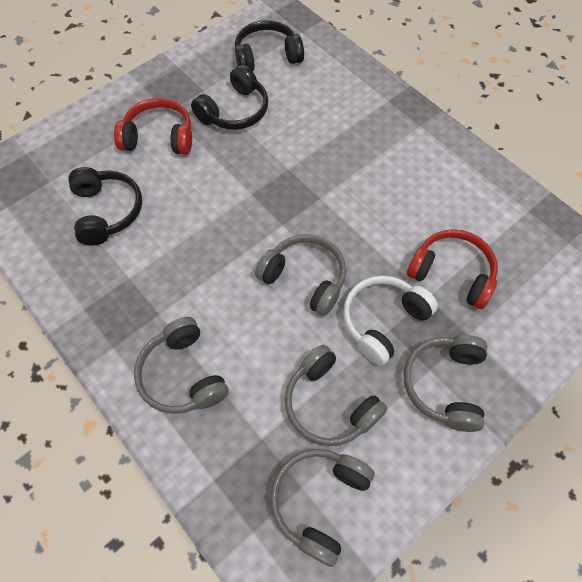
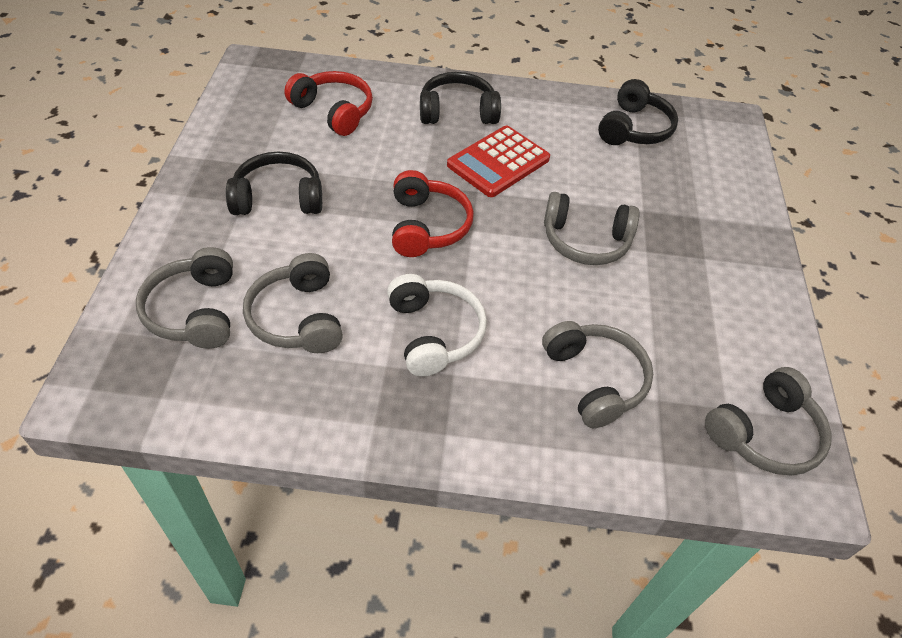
red calculator: none = 0 -> [447,126,550,197] = 1

